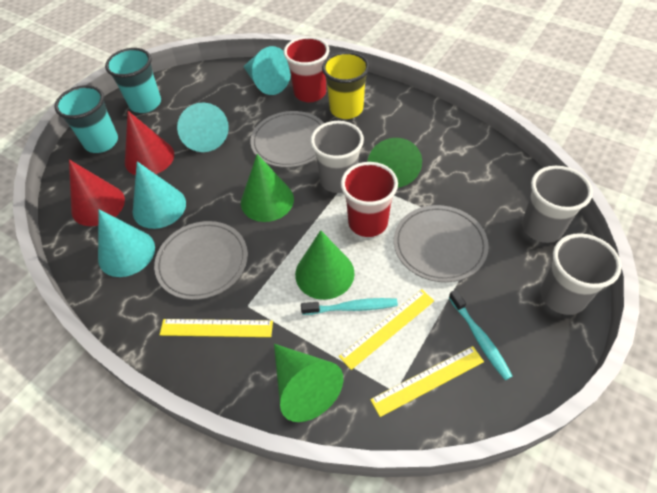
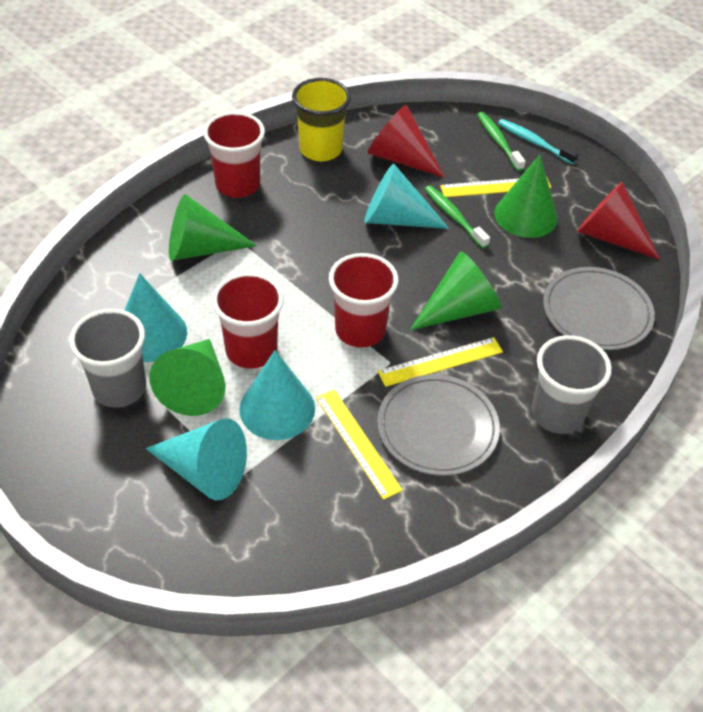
green toothbrush: none = 0 -> [425,185,490,248] [477,112,526,171] = 2
grey cup: [310,121,364,193] [522,166,593,243] [541,233,622,315] = 3 -> [69,309,146,408] [532,335,612,434] = 2
grey plate: [154,221,248,300] [250,111,324,168] [394,205,489,282] = 3 -> [377,374,500,476] [543,267,655,350] = 2
red cup: [284,36,329,102] [341,162,398,237] = 2 -> [203,112,265,198] [212,272,284,368] [329,253,398,348] = 3
turquoise cup: [54,85,118,153] [105,48,161,113] = 2 -> none = 0
turquoise toothbrush: [301,298,398,315] [449,290,513,380] = 2 -> [498,119,579,165] = 1

